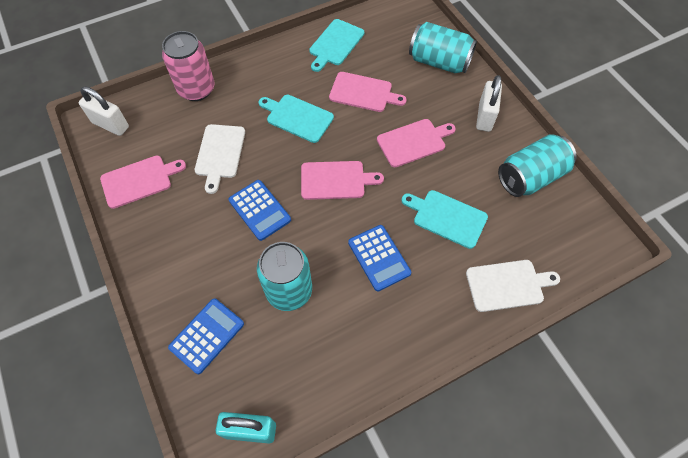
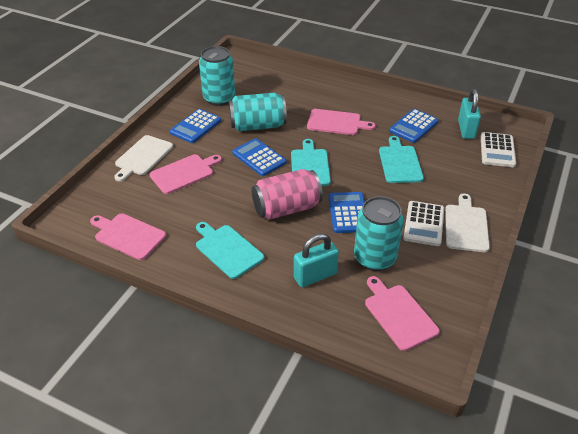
blue calculator: [168,299,244,374] [229,180,291,241] [348,225,411,291] = 3 -> [170,109,221,143] [232,138,286,176] [328,192,365,233] [389,109,438,143] = 4
turquoise padlock: [216,412,276,443] = 1 -> [294,233,339,287] [458,89,481,139] = 2
white calculator: none = 0 -> [403,201,444,246] [480,132,516,167] = 2
white padlock: [79,87,129,136] [476,75,502,132] = 2 -> none = 0

